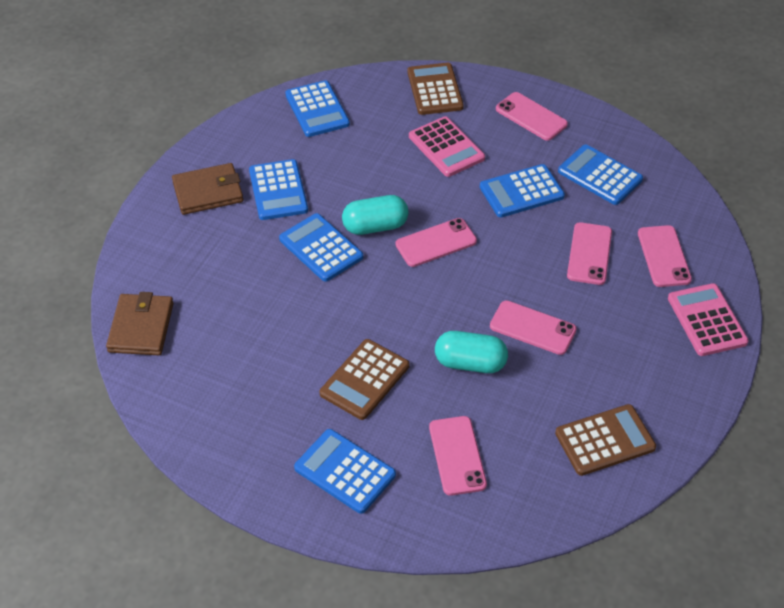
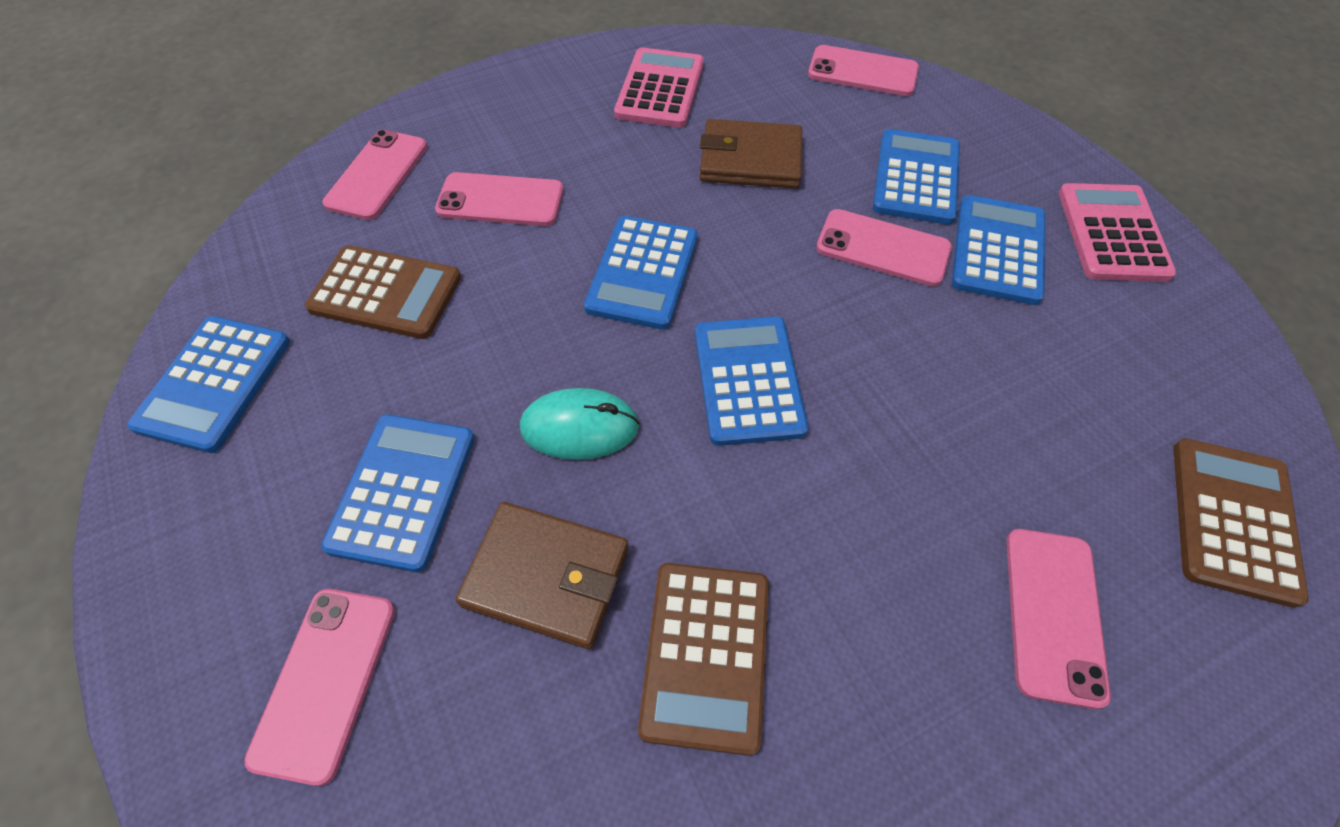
turquoise capsule: [342,195,409,235] [435,331,508,373] = 2 -> none = 0
turquoise mouse: none = 0 -> [520,388,639,460] = 1

